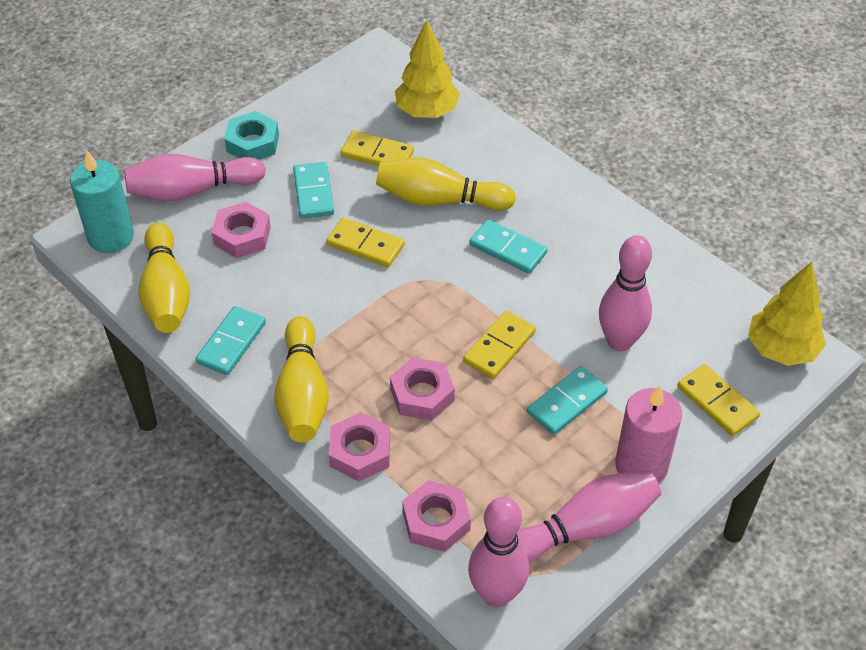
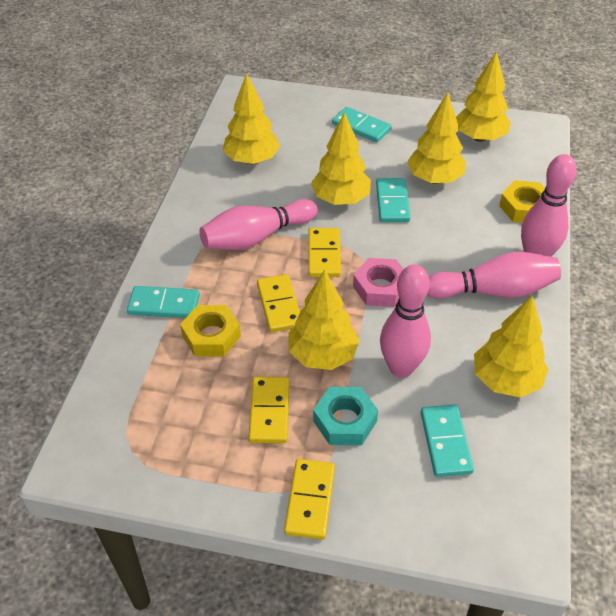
pink candle: [615,386,682,484] = 1 -> none = 0
pink nut: [211,202,271,258] [329,412,390,481] [390,357,455,421] [402,480,471,552] = 4 -> [353,258,404,307] = 1
turquoise candle: [70,151,134,253] = 1 -> none = 0
yellow bowling pin: [138,222,190,333] [274,316,329,442] [376,157,516,211] = 3 -> none = 0
yellow nut: none = 0 -> [180,305,241,356] [499,180,545,223] = 2
yellow tree: [395,20,460,118] [748,262,826,366] = 2 -> [223,73,280,164] [288,269,360,370] [311,112,371,205] [407,92,465,184] [456,51,511,142] [474,295,548,397] = 6

